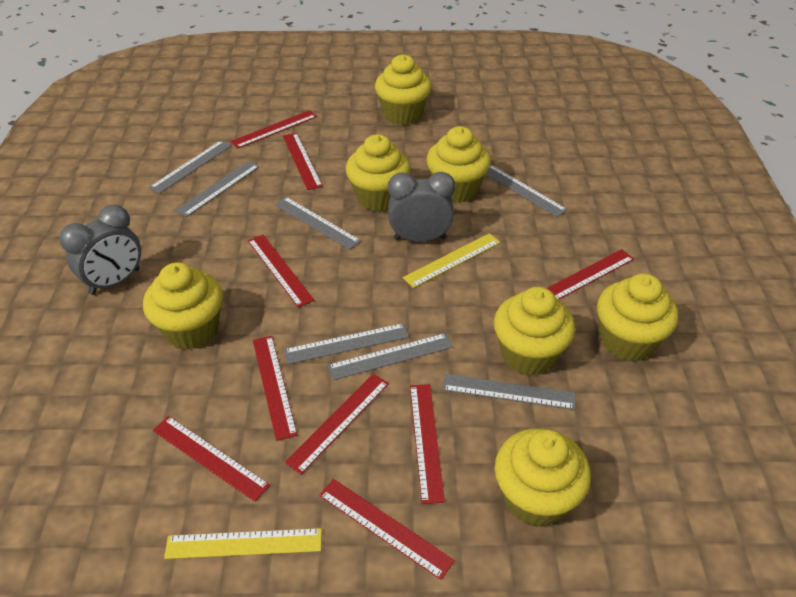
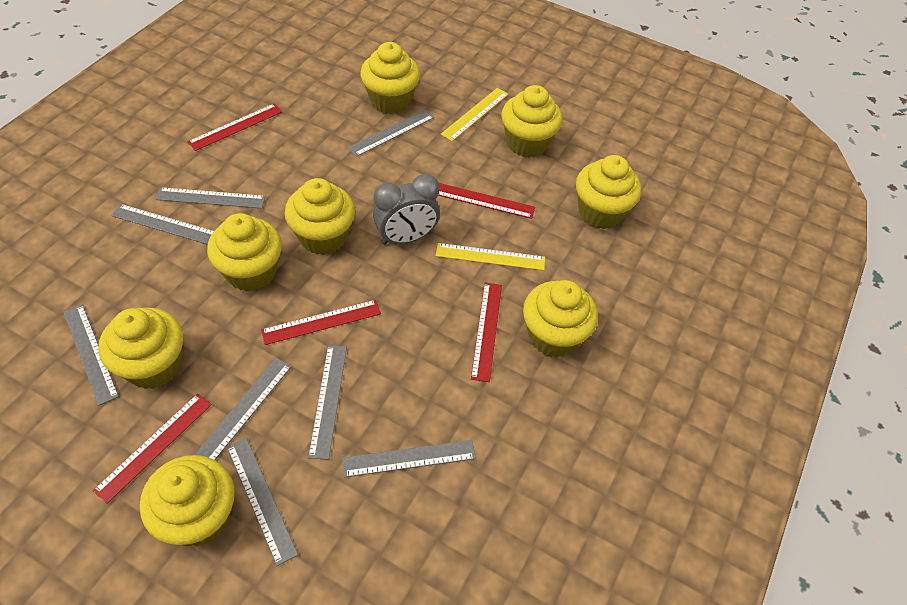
grey clock: [59,205,141,295] [388,172,455,242] = 2 -> [373,174,440,245] = 1
grey ruler: [149,140,231,193] [175,161,260,217] [274,197,361,250] [284,323,409,364] [328,333,453,380] [442,374,576,410] [486,165,567,217] = 7 -> [64,305,119,405] [112,204,214,244] [156,187,266,208] [194,358,292,460] [227,438,298,566] [308,345,347,460] [342,440,476,477] [348,109,434,157] = 8
red ruler: [153,416,270,502] [231,110,317,148] [248,235,314,308] [253,336,298,441] [283,133,323,190] [285,374,389,475] [319,479,455,580] [410,384,445,504] [546,249,634,299] = 9 -> [93,393,212,504] [188,104,282,151] [261,300,381,345] [438,183,535,219] [471,282,502,382] = 5
yellow cupcake: [143,262,223,350] [345,134,411,212] [375,54,432,125] [426,126,491,203] [494,287,575,375] [495,428,591,527] [597,273,678,361] = 7 -> [98,307,183,389] [140,455,235,546] [207,213,282,292] [284,178,355,255] [360,42,420,114] [501,85,563,158] [523,280,598,357] [576,155,641,229] = 8

